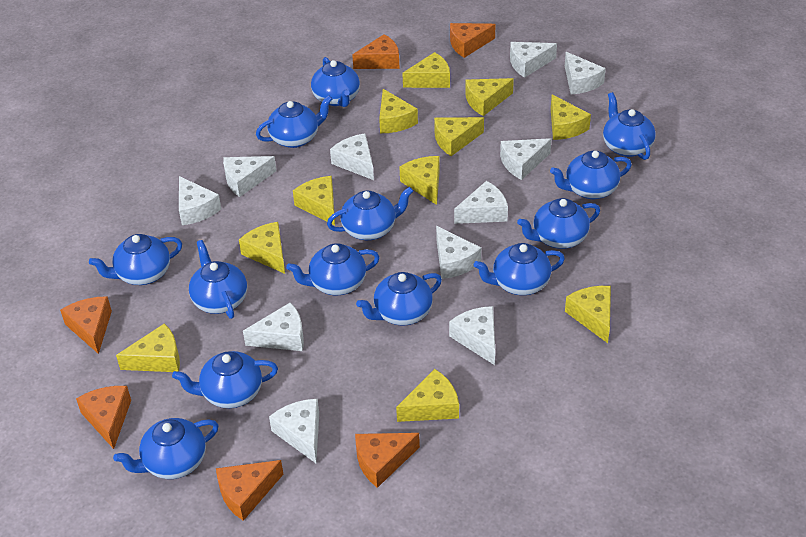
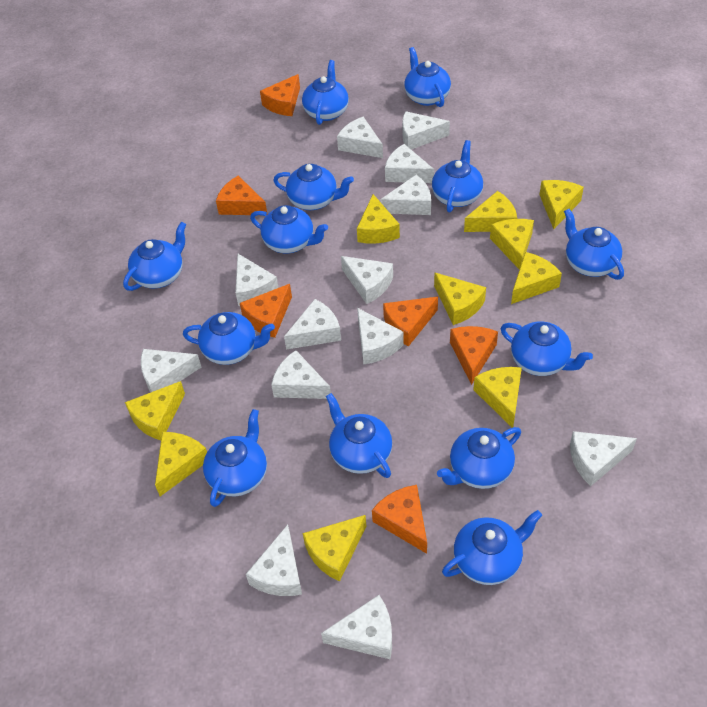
white cheese: [179,176,221,225] [223,156,276,197] [243,302,304,351] [269,399,319,463] [330,133,374,180] [436,226,481,279] [449,306,495,365] [454,181,508,224] [500,138,551,180] [510,42,557,78] [565,52,606,94] = 11 -> [141,349,201,393] [235,254,279,306] [246,524,302,596] [271,350,331,399] [284,299,341,350] [321,595,392,659] [337,117,383,158] [341,256,393,304] [357,308,404,364] [380,175,431,215] [385,144,434,183] [402,111,450,149] [570,431,637,486] = 13
yellow cheese: [116,323,180,372] [239,222,285,274] [293,176,335,225] [379,89,418,133] [396,369,459,422] [400,156,440,205] [402,52,450,88] [434,117,484,156] [465,78,514,116] [551,95,591,140] [565,286,611,343] = 11 -> [125,381,185,440] [155,432,207,496] [303,515,366,582] [357,194,400,244] [434,272,486,325] [464,191,517,232] [473,367,522,428] [490,219,534,270] [511,252,562,304] [540,180,584,229] = 10

